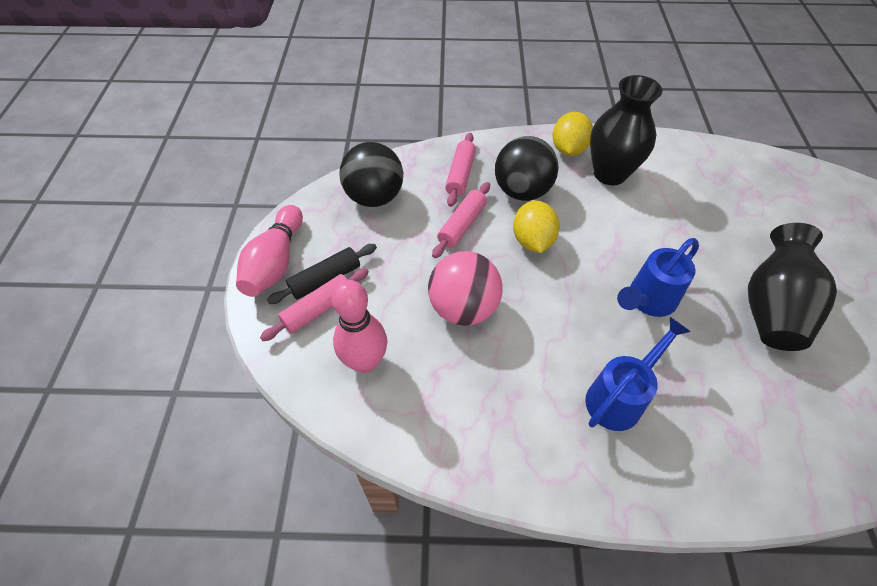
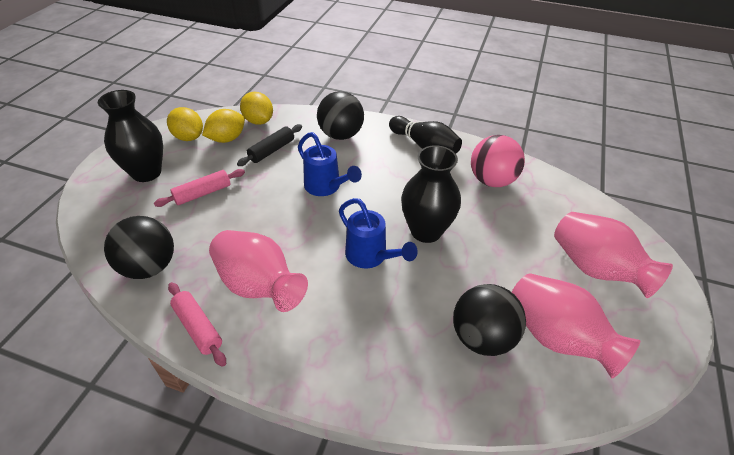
black ball: [339,142,403,207] [495,136,559,201] = 2 -> [104,216,174,279] [317,91,364,140] [453,284,526,356] = 3
black bowling pin: none = 0 -> [389,116,462,154] = 1
pink bowling pin: [236,205,303,297] [332,280,387,373] = 2 -> none = 0
pink rolling pin: [260,268,369,341] [432,182,490,258] [445,133,476,207] = 3 -> [154,169,245,207] [168,282,226,367] = 2
pink vase: none = 0 -> [209,230,308,312] [512,273,640,379] [554,212,673,298] = 3
yellow lemon: [513,200,560,253] [552,112,593,156] = 2 -> [167,107,203,141] [202,109,245,143] [240,92,273,125] = 3

